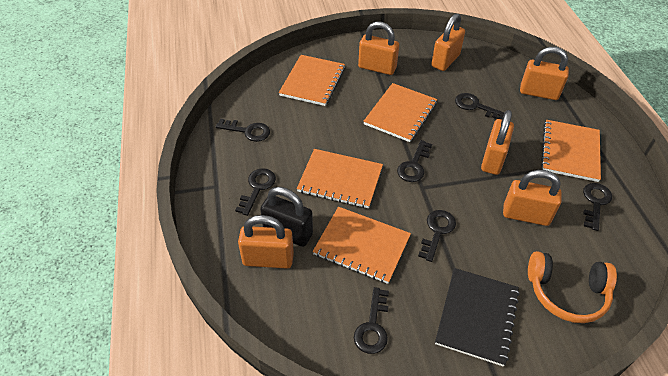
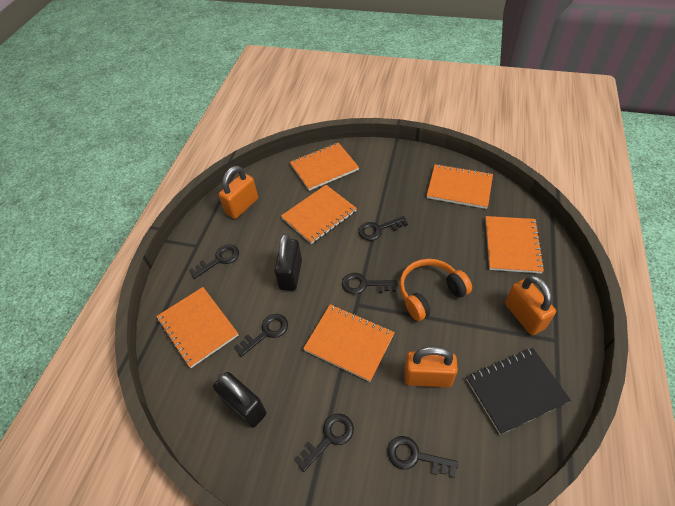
black key: [215,119,270,142] [235,168,276,216] [354,287,389,354] [397,140,432,182] [418,210,456,262] [455,93,504,119] [583,183,612,231] = 7 -> [189,244,239,279] [234,314,288,357] [294,414,354,472] [342,273,397,294] [358,216,408,241] [388,436,458,478] = 6
black padlock: [260,187,313,247] = 1 -> [213,372,266,428] [274,233,302,291] = 2
orange notebook: [279,55,345,106] [297,149,383,208] [313,207,411,284] [363,83,437,142] [541,120,601,182] = 5 -> [156,287,239,368] [281,185,357,244] [290,143,359,191] [303,304,395,382] [427,164,493,209] [485,216,545,273] = 6
orange padlock: [238,215,294,269] [358,21,399,75] [431,13,465,71] [481,110,514,175] [503,170,561,226] [520,47,569,100] = 6 -> [219,166,258,219] [404,346,458,387] [505,275,556,335] = 3

